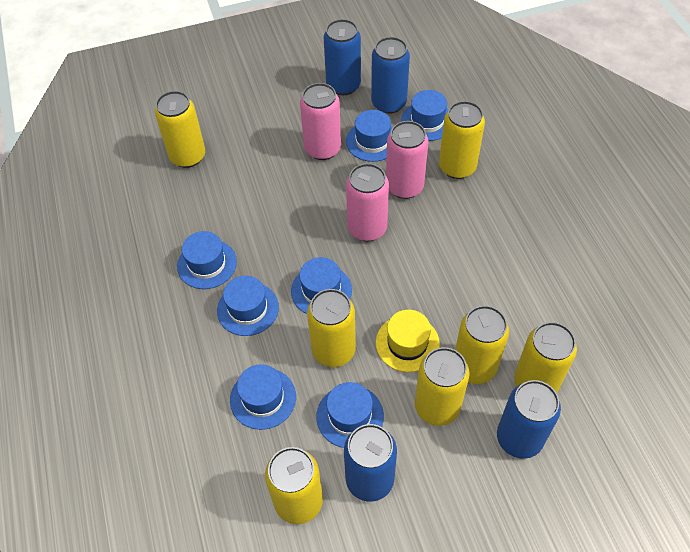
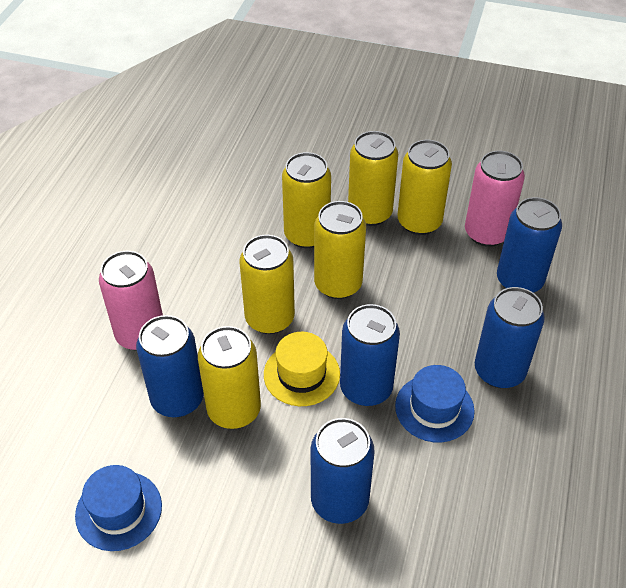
blue can: [324,19,361,95] [344,424,397,502] [371,37,410,114] [497,380,561,459] = 4 -> [136,315,204,417] [311,418,375,524] [340,304,400,406] [475,287,545,388] [497,197,562,293] = 5
blue hat: [177,231,237,289] [217,276,279,336] [230,364,296,430] [291,257,352,314] [316,382,384,448] [346,110,392,162] [401,90,449,141] = 7 -> [75,465,162,551] [395,365,475,442] = 2
pink can: [300,83,341,160] [346,163,389,241] [386,121,429,199] = 3 -> [99,251,163,351] [465,151,525,247] = 2
yellow can: [155,91,205,168] [265,447,323,524] [307,289,356,367] [415,347,469,426] [439,101,485,179] [455,305,509,384] [514,322,577,393] = 7 -> [198,326,261,429] [240,235,295,334] [282,152,331,248] [314,201,366,299] [348,131,398,226] [397,140,452,235] = 6

